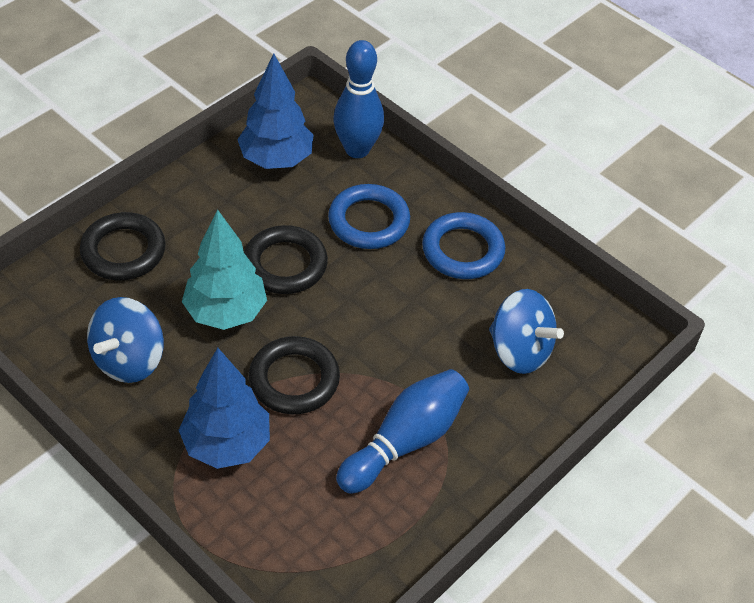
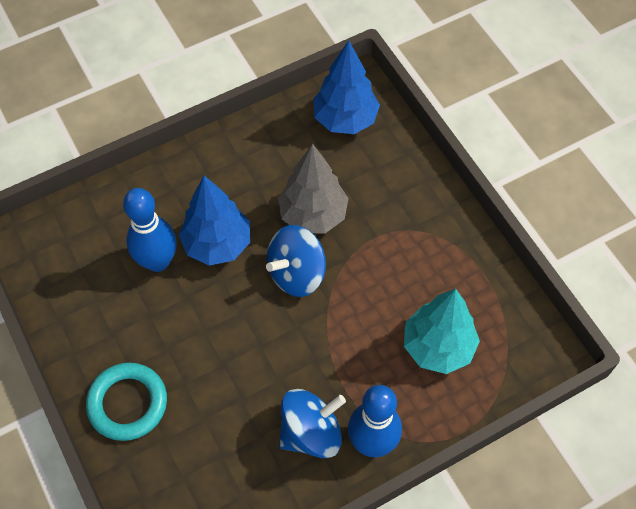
black ring: [80,212,166,280] [244,225,328,294] [249,336,340,414] = 3 -> none = 0
blue ring: [328,184,410,249] [422,212,505,279] = 2 -> none = 0
grey tree: none = 0 -> [278,144,349,234] = 1
turquoise ring: none = 0 -> [86,363,167,441] = 1

